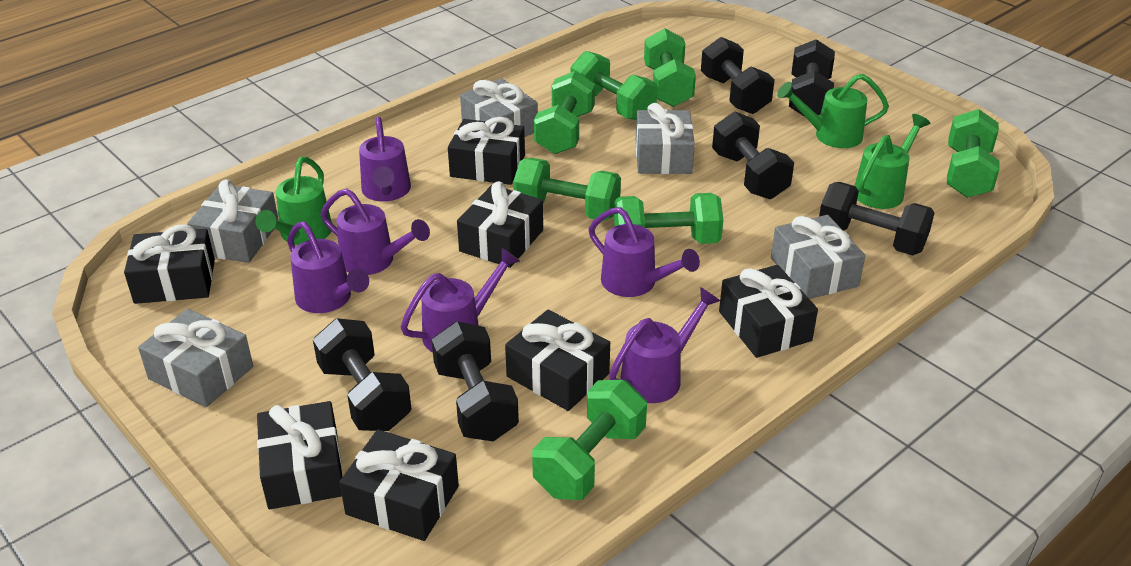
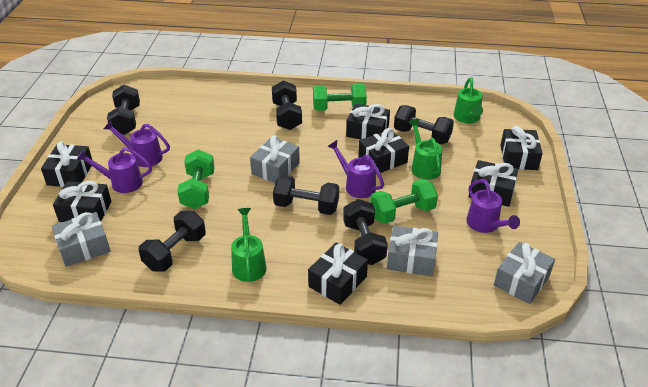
green dumbbell: [513,158,621,221] [532,380,647,500] [534,71,595,154] [571,51,658,120] [614,193,723,244] [644,28,696,107] [947,109,1000,198] = 7 -> [177,149,215,209] [313,84,367,111] [370,179,438,224] = 3
grey gift: [138,309,253,407] [187,179,279,263] [460,78,538,137] [636,103,695,174] [771,215,865,299] = 5 -> [52,212,110,267] [250,136,300,183] [387,226,438,276] [494,242,555,304] = 4
purple watering can: [287,221,369,313] [321,188,430,275] [359,117,411,202] [401,248,520,352] [589,207,700,297] [609,287,720,403] = 6 -> [77,147,152,193] [104,121,170,167] [327,140,384,198] [466,179,520,233] = 4

